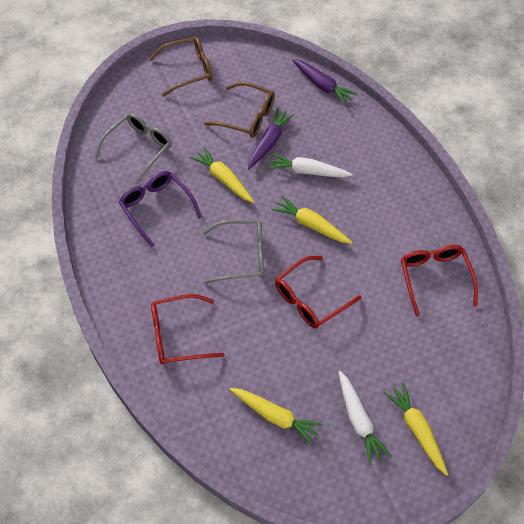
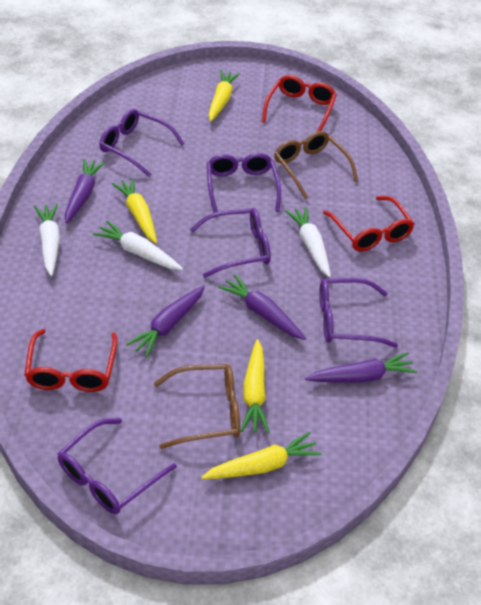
grey glasses: [94,113,172,185] [203,220,264,284] = 2 -> none = 0
purple carrot: [248,108,295,169] [292,59,358,105] = 2 -> [65,159,105,224] [126,285,205,357] [218,274,306,340] [305,352,417,383] = 4
purple glasses: [119,171,202,247] = 1 -> [57,418,177,514] [99,109,185,177] [190,208,271,278] [207,153,281,213] [319,278,398,348] = 5
white carrot: [267,153,353,178] [338,371,392,465] = 2 -> [34,204,60,276] [93,221,183,270] [285,207,331,278] = 3

